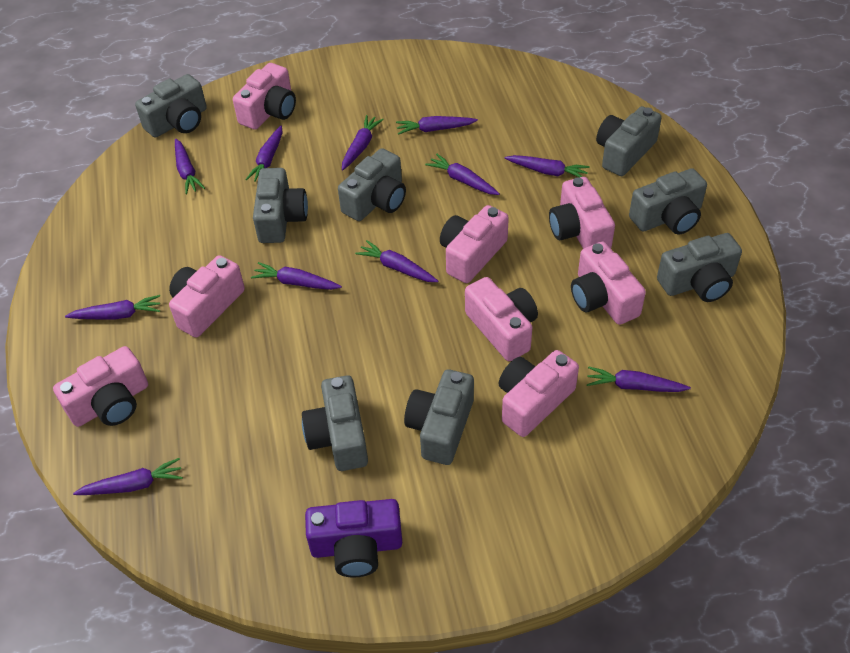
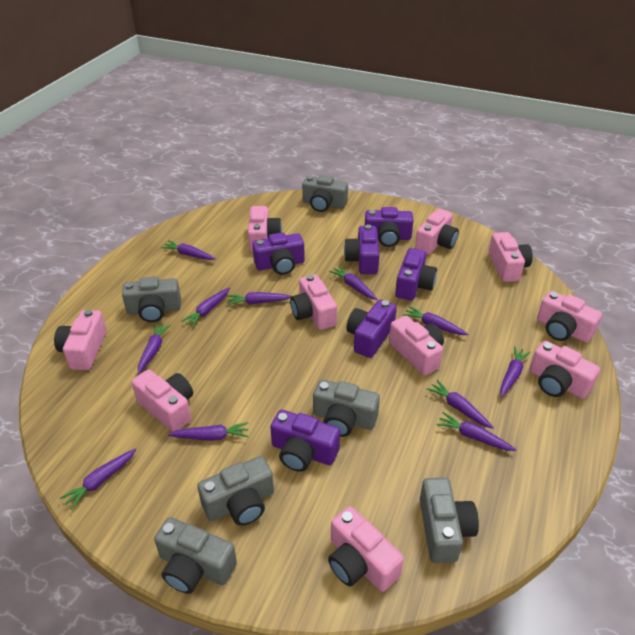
grey camera: [135,74,207,138] [253,168,308,243] [302,375,368,471] [338,148,406,221] [404,369,474,465] [596,106,662,176] [629,168,707,234] [657,233,742,302] = 8 -> [122,276,181,322] [154,517,237,594] [197,456,274,526] [302,175,348,212] [313,379,380,437] [420,477,479,563] = 6
pink camera: [53,346,148,427] [169,255,245,337] [233,63,296,130] [440,205,509,283] [465,277,538,361] [499,350,579,437] [549,177,615,249] [571,241,646,325] = 8 -> [54,309,107,370] [132,369,193,432] [248,206,282,252] [290,274,337,330] [328,506,404,592] [389,316,444,375] [415,209,459,255] [488,232,533,282] [529,341,600,399] [537,291,602,343] = 10
purple camera: [305,499,402,578] = 1 -> [252,232,305,275] [270,410,340,472] [344,224,380,274] [346,300,397,358] [365,207,413,247] [395,248,437,300] = 6

